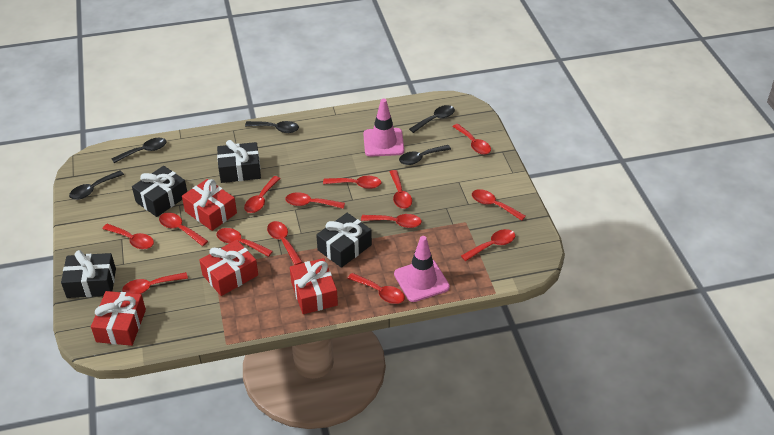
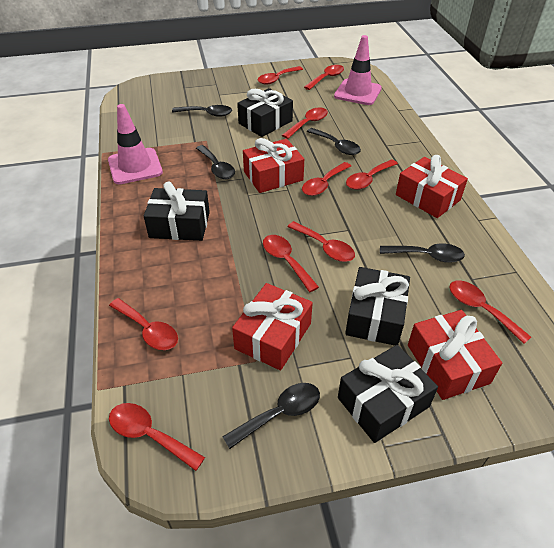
red spoon: [102,224,154,249] [122,272,188,294] [159,213,208,246] [216,228,273,257] [244,176,281,213] [267,221,302,265] [286,192,345,209] [323,176,381,189] [347,273,405,304] [361,214,422,228] [390,170,412,209] [452,124,491,155] [461,229,515,261] [472,189,526,221] = 14 -> [109,298,178,350] [109,403,205,471] [258,66,303,85] [263,235,319,292] [282,107,328,139] [288,221,355,262] [302,162,351,196] [304,65,344,90] [346,159,398,190] [450,280,531,344] = 10

